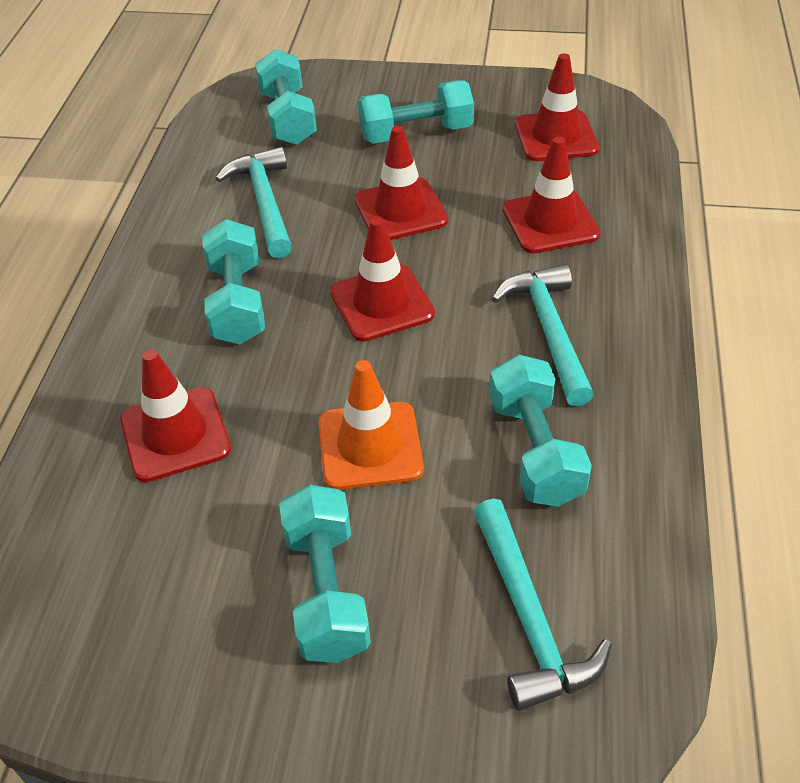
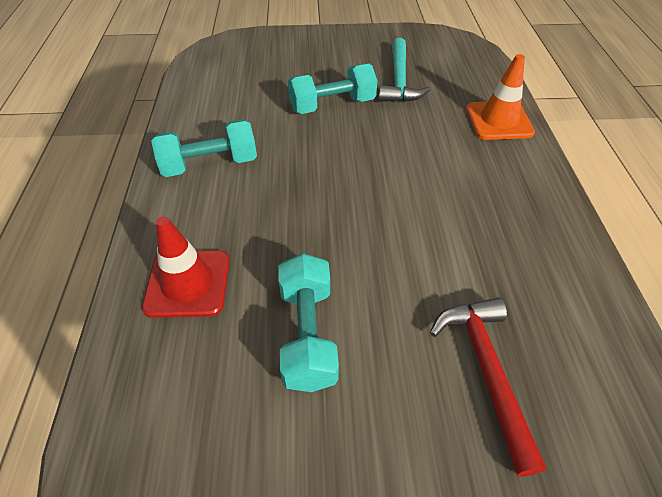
red hammer: none = 0 -> [430,298,547,477] = 1
red traffic cone: [120,349,231,482] [330,217,435,342] [354,126,448,240] [503,136,600,254] [515,53,599,161] = 5 -> [142,216,230,318] = 1
turquoise dumbbell: [202,219,265,344] [255,49,317,145] [279,485,371,663] [358,80,474,144] [490,354,592,507] = 5 -> [151,119,257,177] [278,253,339,392] [288,64,377,114] = 3
turquoise hammer: [216,147,292,258] [474,499,612,711] [492,264,594,406] = 3 -> [378,38,431,102] = 1

